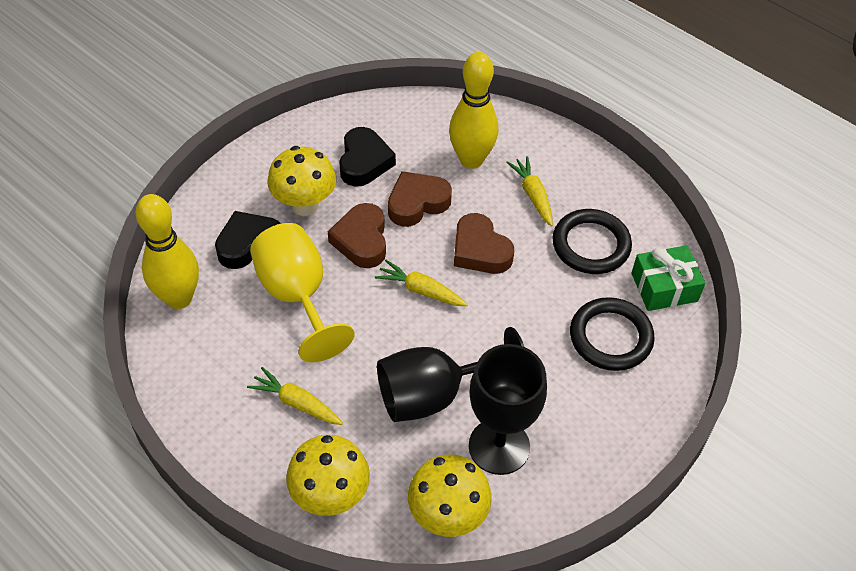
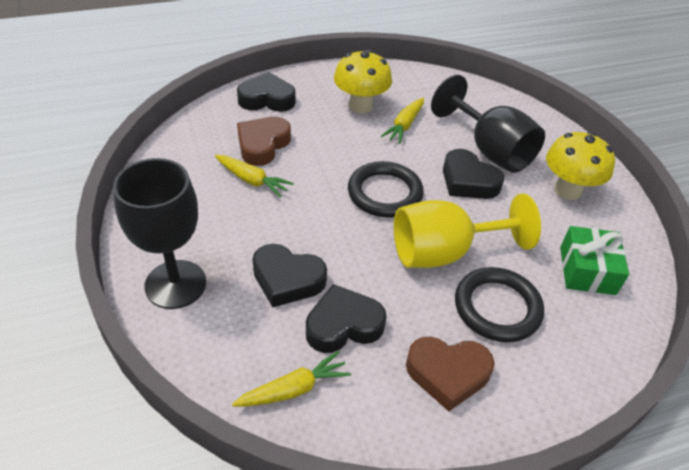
black heart: [215,211,281,269] [339,127,396,187] = 2 -> [237,72,296,112] [253,244,327,307] [306,284,387,353] [443,149,504,199] = 4
brown heart: [328,203,386,268] [388,171,452,227] [454,213,514,274] = 3 -> [237,117,291,166] [406,337,495,411] = 2
yellow bowling pin: [136,194,199,309] [449,52,498,169] = 2 -> none = 0
yellow mushroom: [267,146,336,216] [286,435,370,516] [408,454,492,537] = 3 -> [334,50,392,114] [546,132,615,200] = 2

